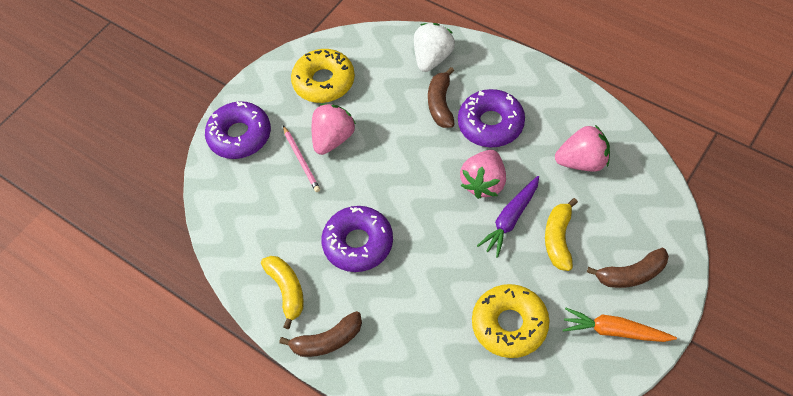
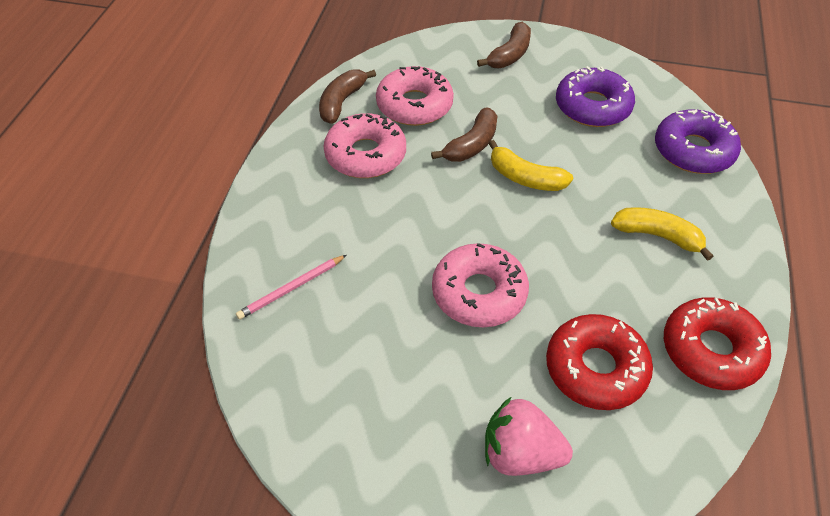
orange carrot: [563,308,677,342] = 1 -> none = 0
pink donut: none = 0 -> [324,113,406,178] [376,66,454,126] [432,243,529,327] = 3
pink strawberry: [312,103,356,155] [460,150,506,199] [555,125,610,172] = 3 -> [485,396,573,476] = 1
purple carrot: [477,176,539,258] = 1 -> none = 0
purple donut: [205,101,271,159] [321,206,393,272] [458,89,525,147] = 3 -> [556,66,635,127] [655,109,741,174] = 2
red donut: none = 0 -> [546,314,653,410] [664,297,771,390] = 2
white strawberry: [414,23,455,72] = 1 -> none = 0
yellow donut: [291,49,355,103] [472,284,549,358] = 2 -> none = 0

